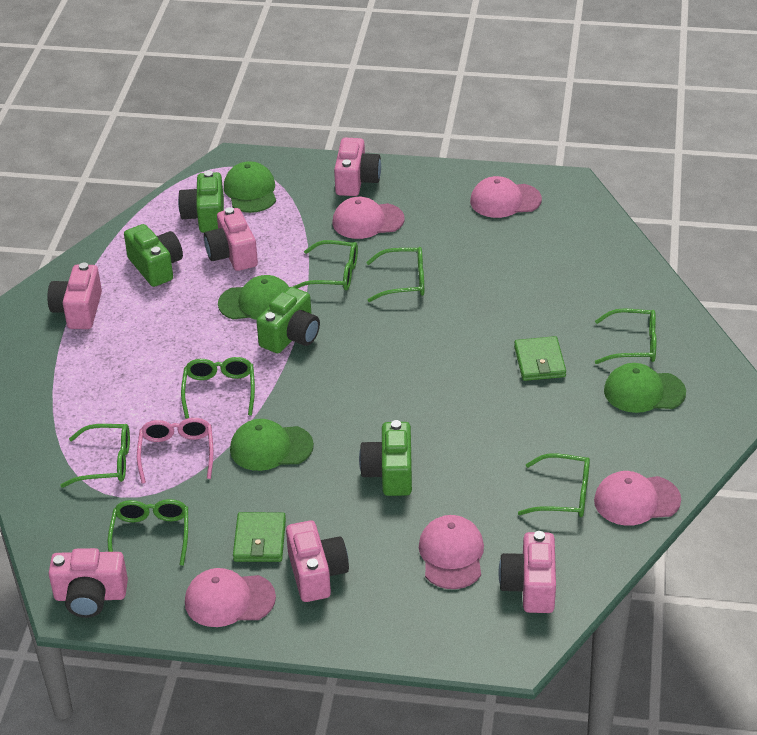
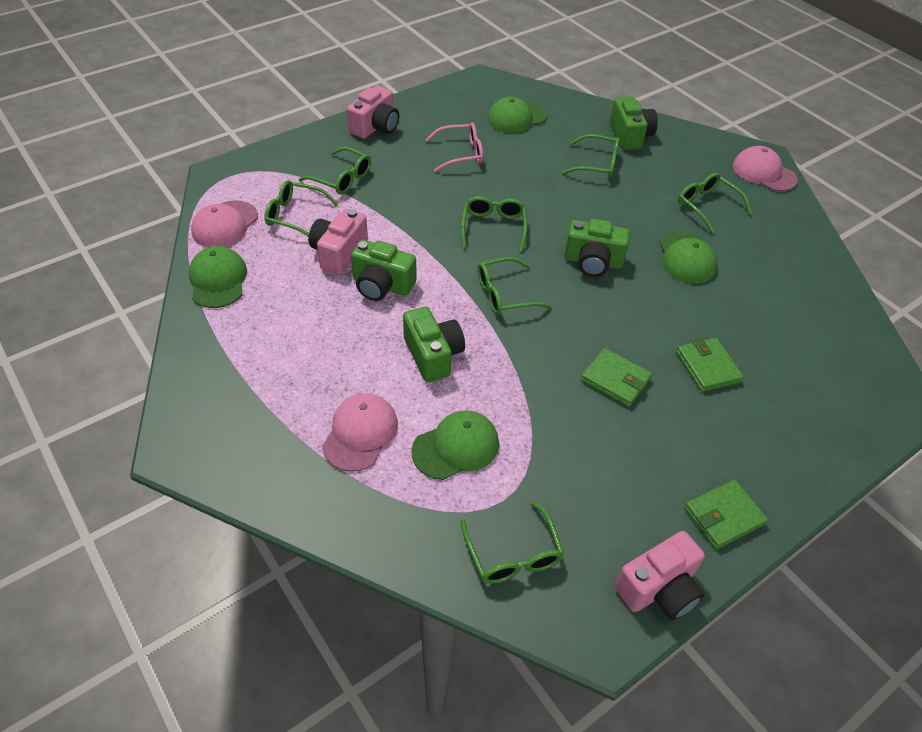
green wallet: [233,512,286,562] [514,336,566,381] = 2 -> [581,348,652,407] [676,338,744,392] [684,480,768,549] = 3
pink camera: [48,263,102,329] [48,548,128,618] [204,207,258,271] [286,520,349,602] [334,138,381,196] [499,531,556,613] = 6 -> [308,209,368,275] [347,86,399,139] [615,531,705,620] = 3
pink cap: [185,568,276,627] [333,197,404,239] [419,515,484,589] [470,176,542,218] [594,471,681,526] = 5 -> [191,200,258,248] [322,393,398,472] [733,146,798,191] = 3

